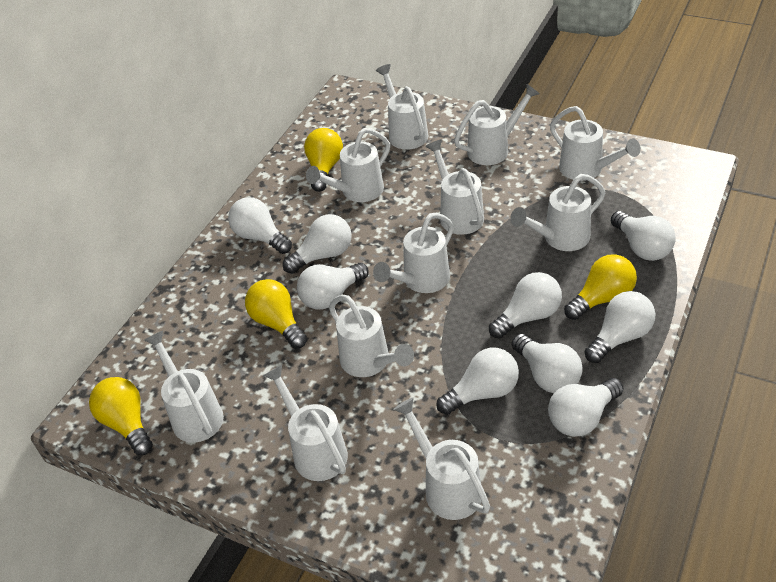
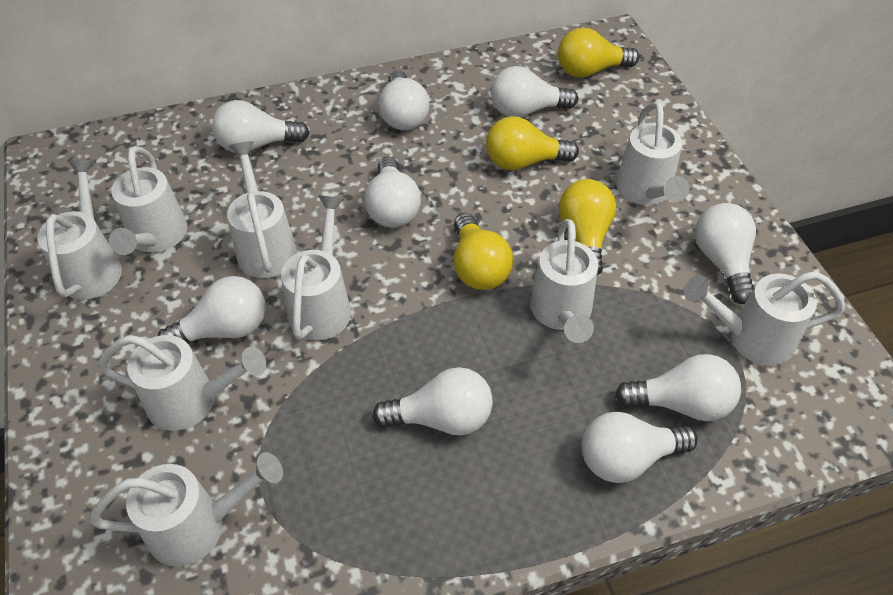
white watering can: [144,331,224,443] [263,365,348,481] [306,128,390,202] [329,295,414,377] [373,213,454,293] [376,64,428,150] [393,398,490,520] [425,139,484,235] [454,84,540,165] [510,174,605,251] [550,106,641,181] = 11 -> [37,159,122,300] [90,452,283,567] [98,335,266,431] [109,146,187,255] [227,141,297,278] [281,195,351,340] [530,219,598,343] [616,102,690,205] [684,271,845,366] = 9

